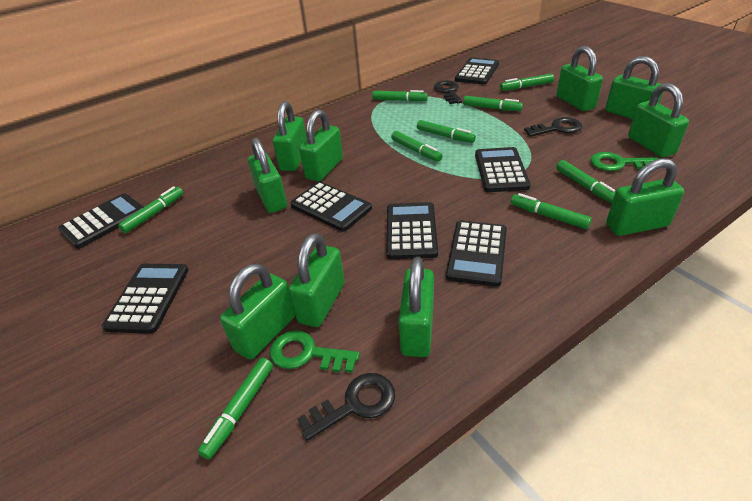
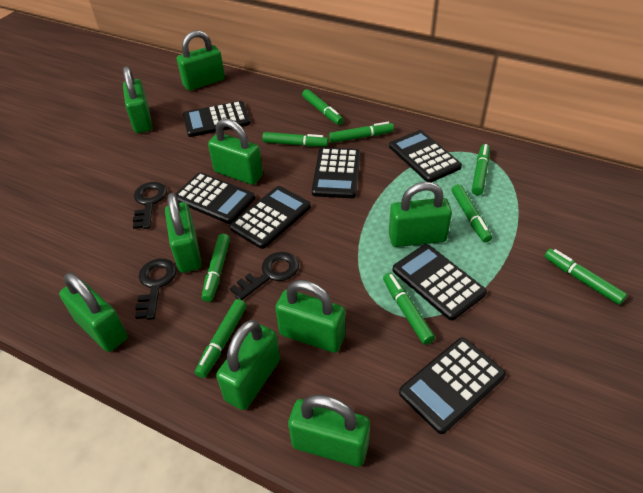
green key: [270,330,360,373] [590,152,658,171] = 2 -> none = 0
green padlock: [220,263,295,360] [248,138,287,213] [273,101,307,171] [288,233,345,327] [299,109,343,182] [398,257,434,357] [556,46,603,111] [605,56,663,119] [606,158,684,236] [628,83,689,157] = 10 -> [59,273,127,352] [123,66,152,133] [165,193,202,273] [177,30,225,91] [208,119,263,185] [216,320,280,410] [275,280,345,353] [288,395,370,467] [389,182,452,247] = 9

